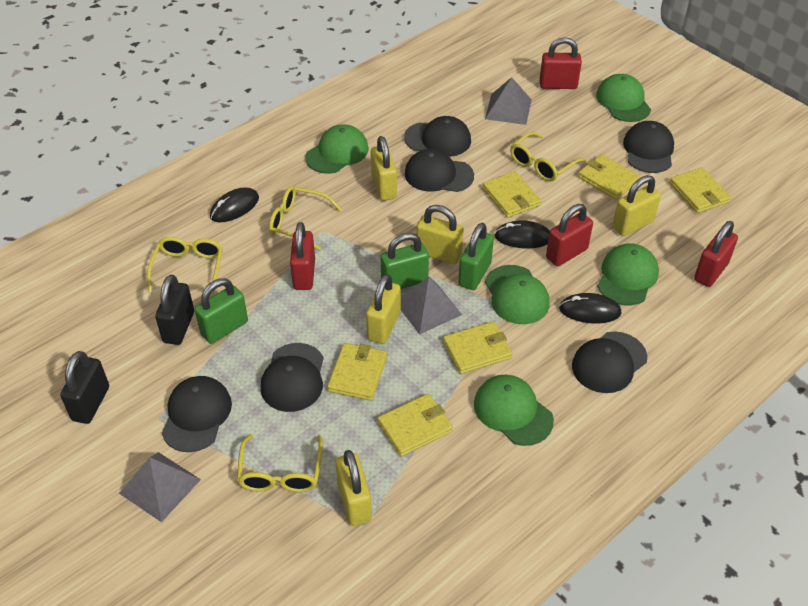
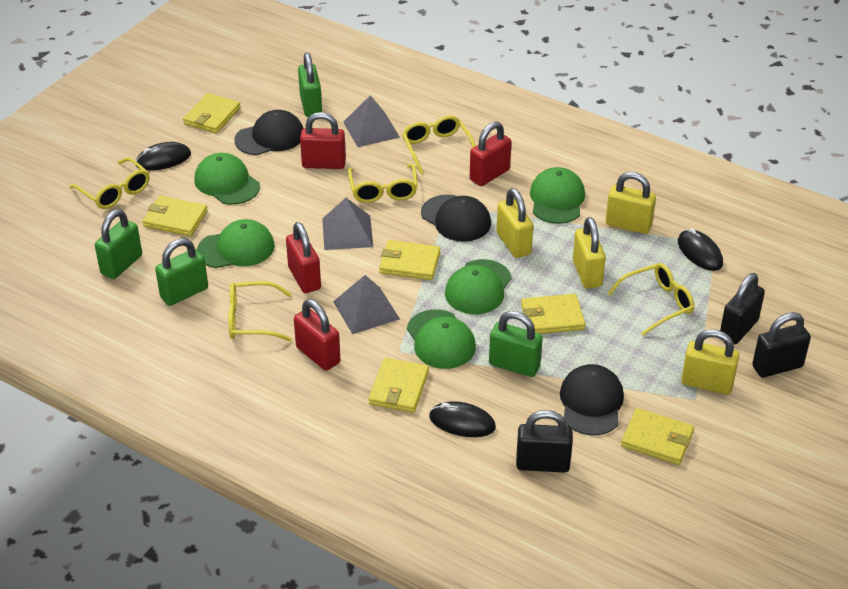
black cap: [162,376,232,452] [260,343,324,412] [404,116,471,157] [405,149,474,192] [572,331,647,393] [623,121,674,173] = 6 -> [234,110,303,155] [421,194,491,242] [560,364,624,435] = 3
black padlock: [60,351,109,424] [155,274,194,345] = 2 -> [516,410,573,473] [720,273,765,344] [752,312,811,378] = 3
green padlock: [195,278,248,344] [380,233,429,289] [458,223,494,290] = 3 -> [95,209,142,279] [155,238,208,306] [298,53,322,117] [489,311,543,377] = 4
yellow glasses: [147,237,223,297] [237,434,323,492] [269,186,342,250] [510,132,585,182] = 4 -> [69,157,150,209] [229,281,292,342] [348,164,417,203] [402,115,475,174] [607,263,695,336] = 5
yellow padlock: [335,450,372,526] [366,274,401,344] [371,136,397,201] [416,205,464,264] [612,175,661,236] = 5 -> [497,188,533,258] [573,217,606,289] [606,172,656,234] [681,329,739,394] = 4

